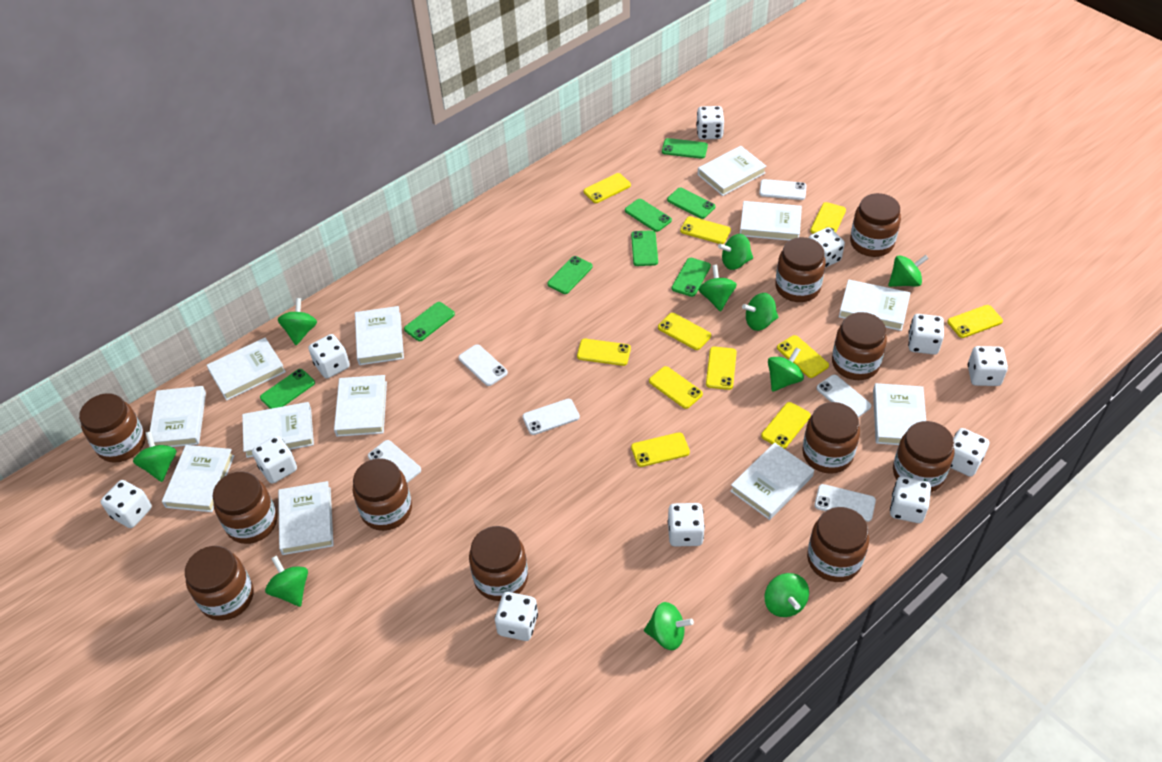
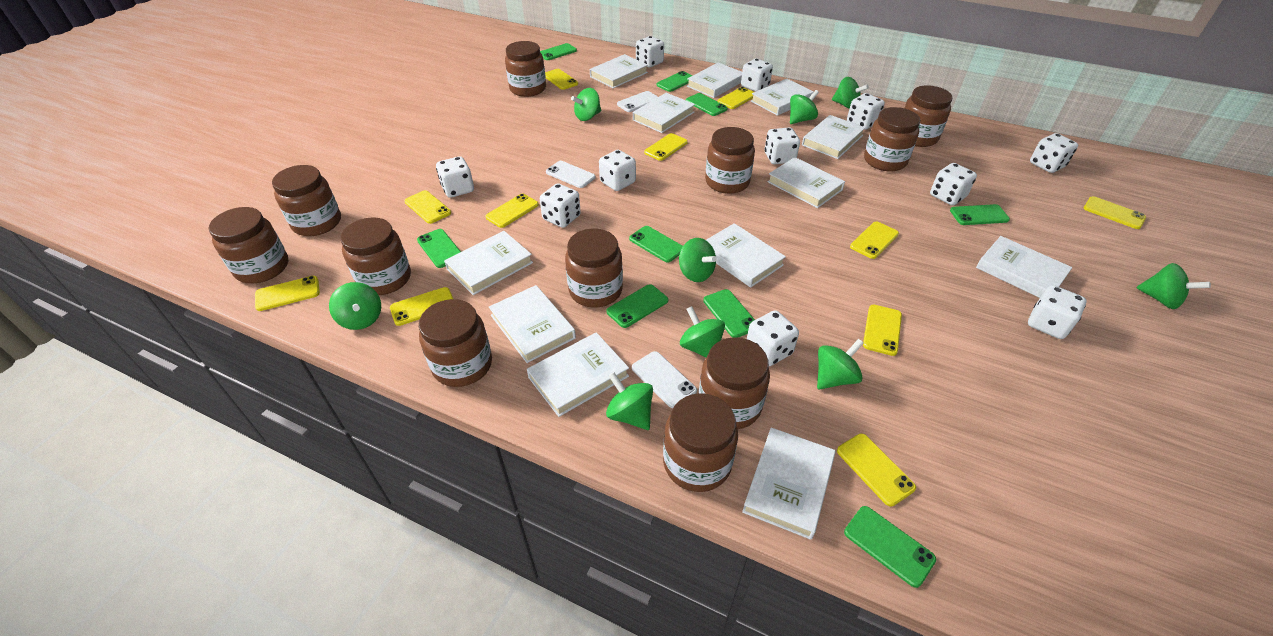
green phone: [260,369,315,409] [404,302,455,341] [547,256,593,294] [625,199,672,232] [631,230,658,266] [662,138,708,159] [667,187,715,219] [672,258,711,297] = 8 -> [417,229,461,268] [540,43,577,60] [607,284,668,328] [629,226,683,263] [656,71,693,92] [686,93,727,116] [703,289,755,338] [844,506,936,588] [950,204,1010,225] = 9
green spinning top: [133,431,177,482] [265,555,308,607] [278,298,317,345] [644,602,694,650] [699,265,737,312] [718,234,753,270] [742,293,778,331] [765,573,809,617] [768,347,804,392] [888,255,929,287] = 10 -> [329,282,381,330] [571,88,601,121] [606,372,653,430] [679,238,717,282] [680,306,725,358] [790,90,819,124] [817,339,863,389] [832,77,869,109] [1136,263,1211,309] = 9
white phone: [368,440,421,483] [458,344,508,386] [522,399,580,435] [759,179,807,200] [814,484,876,522] [817,375,872,417] = 6 -> [546,161,595,188] [617,91,658,112] [632,351,697,408] = 3

